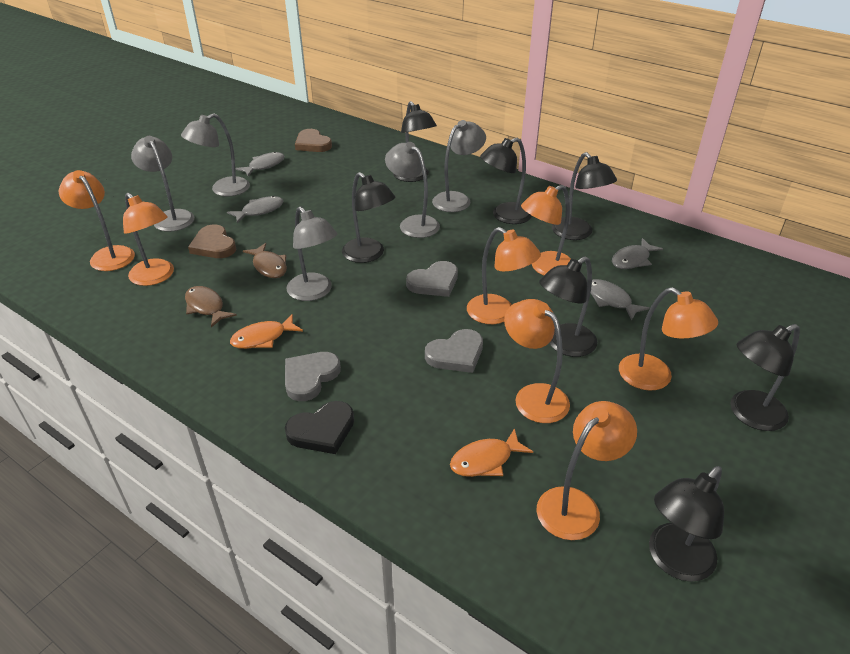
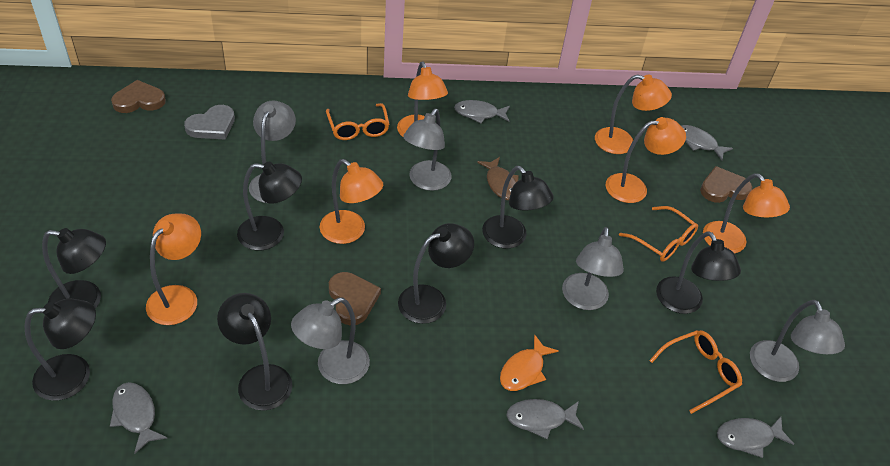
black heart: [285,401,354,454] = 1 -> none = 0
brown fish: [185,286,237,327] [243,243,287,278] = 2 -> [477,157,519,200] = 1
brown heart: [188,225,236,258] [295,129,332,152] = 2 -> [111,80,166,113] [329,272,381,325] [700,166,752,203] = 3
grey fish: [227,196,283,223] [235,152,284,177] [590,279,649,321] [612,238,663,269] = 4 -> [110,382,167,454] [454,100,510,123] [506,399,584,439] [681,125,733,160] [717,417,794,458] = 5
grey heart: [285,352,341,401] [406,261,458,297] [425,329,483,373] = 3 -> [184,105,235,140] = 1
orange fish: [230,314,303,349] [450,428,533,477] = 2 -> [500,334,559,391] = 1
orange glasses: none = 0 -> [326,103,389,140] [619,206,698,262] [649,330,742,414] = 3
orange lamp: [58,170,135,271] [123,193,174,286] [467,227,541,324] [504,299,570,423] [521,185,571,275] [536,401,637,540] [619,287,718,391] = 7 -> [146,213,201,325] [319,159,383,244] [397,62,448,137] [595,74,672,154] [606,117,686,203] [703,173,790,254] = 6

